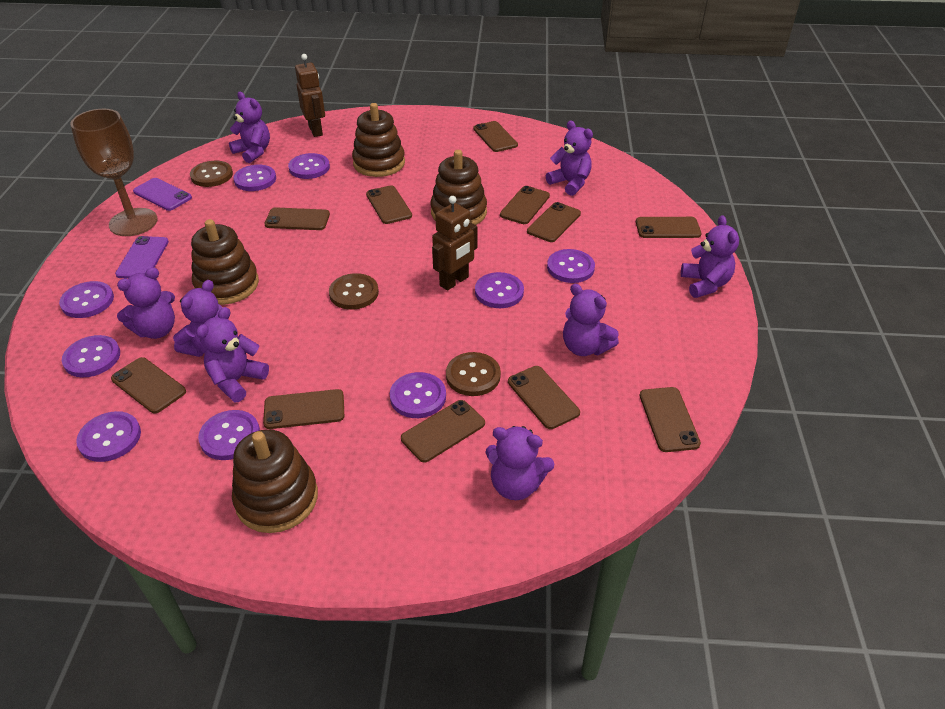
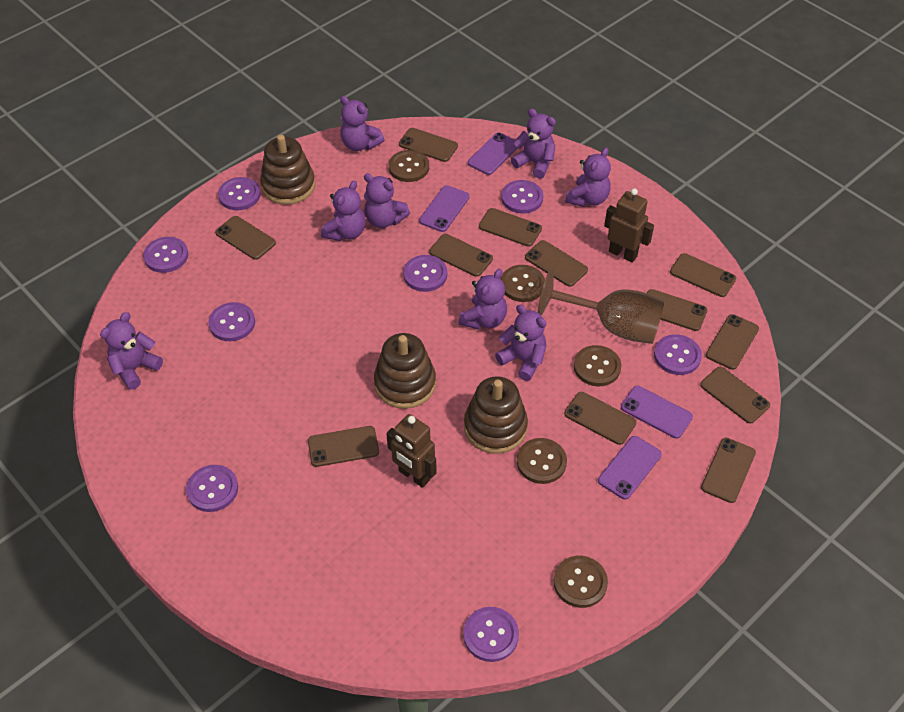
brown button: [190,161,233,187] [329,273,379,310] [446,352,501,396] = 3 -> [389,150,429,182] [501,265,545,302] [517,438,567,484] [554,556,608,608] [574,345,621,386] = 5
brown phone: [111,357,186,413] [263,389,344,429] [265,208,330,230] [366,186,412,224] [401,400,485,462] [473,121,518,152] [500,186,550,224] [508,366,580,429] [527,202,581,242] [636,217,701,238] [640,387,701,452] = 11 -> [215,216,276,260] [308,426,379,467] [399,128,458,162] [429,234,493,277] [479,208,542,247] [525,240,588,287] [564,392,636,445] [647,289,708,331] [670,253,736,297] [700,367,770,424] [701,438,756,503] [706,314,759,370] = 12
brown stacking toy: [191,219,259,305] [232,429,318,533] [352,103,405,177] [430,150,487,225] = 4 -> [260,135,315,205] [374,333,436,409] [464,376,528,454] = 3
purple button: [59,281,114,318] [62,335,120,377] [76,411,141,462] [198,410,260,460] [233,165,276,191] [288,153,330,179] [390,372,446,418] [475,272,524,308] [547,249,595,283] = 9 -> [143,237,188,273] [186,465,238,512] [209,302,255,341] [218,177,261,210] [403,255,447,292] [463,607,519,662] [501,180,543,214] [654,334,702,375] = 8
purple phone: [115,236,169,278] [133,178,192,211] = 2 -> [419,185,470,232] [468,133,518,175] [598,436,662,499] [621,386,693,439] = 4

